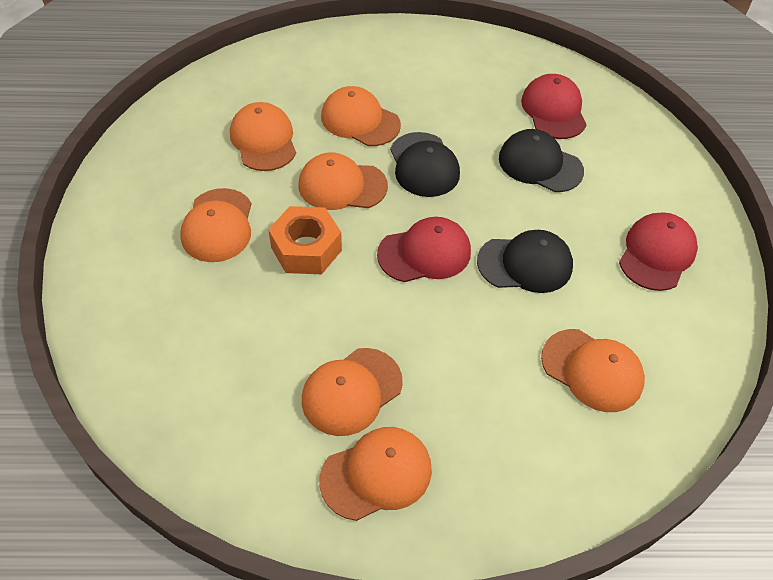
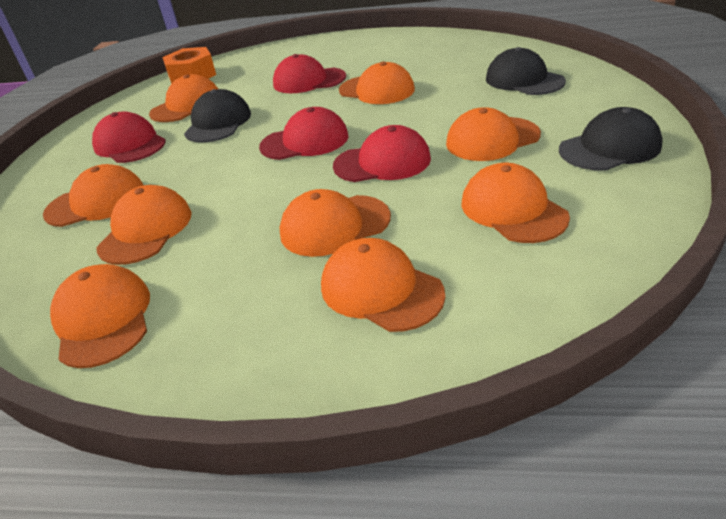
orange cap: [180,188,251,262] [230,102,296,171] [298,153,388,210] [302,348,403,436] [319,427,432,521] [321,86,401,146] [541,329,645,412] = 7 -> [43,164,143,227] [50,264,150,368] [96,185,192,265] [149,74,218,122] [279,189,391,257] [321,238,445,332] [339,62,415,104] [446,107,541,161] [461,163,570,243] = 9
red cap: [377,217,471,282] [521,74,587,139] [619,212,698,291] = 3 -> [92,111,166,163] [259,107,349,160] [273,54,346,93] [333,125,431,182] = 4

